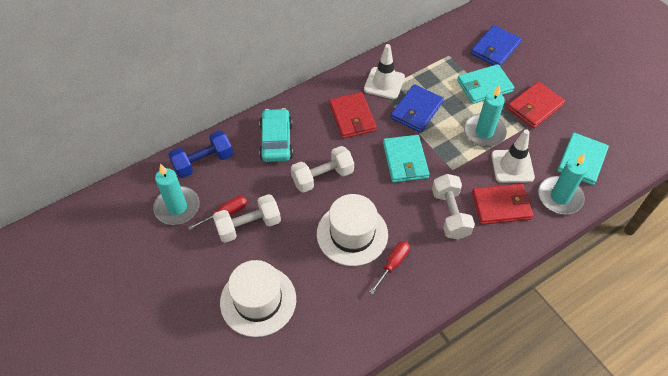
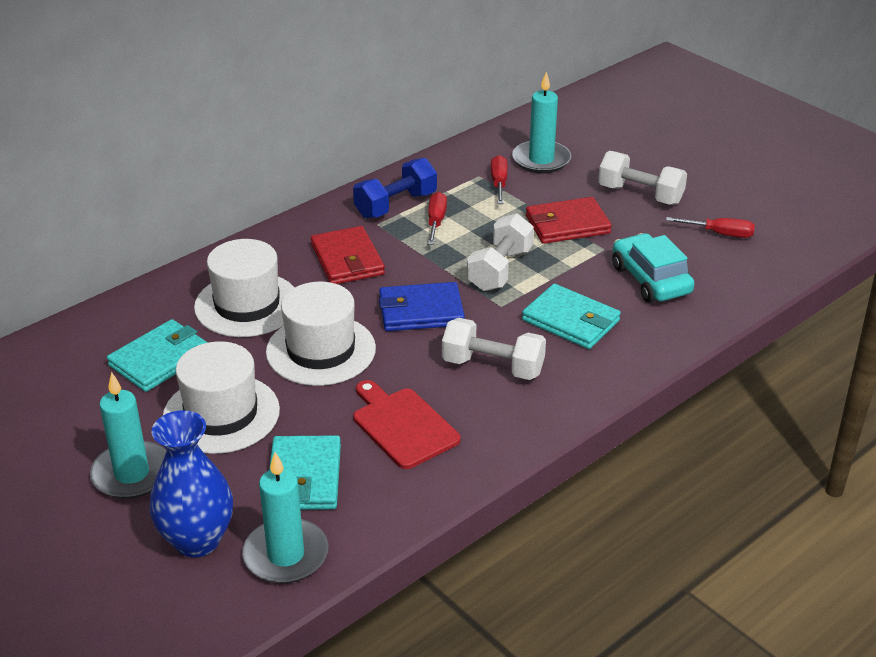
blue vase: none = 0 -> [149,410,233,557] = 1
blue wallet: [391,84,444,133] [471,25,521,66] = 2 -> [379,282,465,331] = 1
red cutting board: none = 0 -> [353,380,460,469] = 1
red screwdriver: [188,196,247,230] [369,241,410,294] = 2 -> [428,192,447,245] [491,155,508,204] [666,217,755,238] = 3
red wallet: [329,92,377,139] [472,184,533,225] [507,81,565,128] = 3 -> [311,226,385,284] [526,197,612,244] = 2
white hat: [220,260,296,337] [317,194,388,266] = 2 -> [163,341,280,454] [194,239,295,337] [266,282,376,386] = 3
white traffic cone: [364,44,405,99] [491,129,535,183] = 2 -> none = 0

